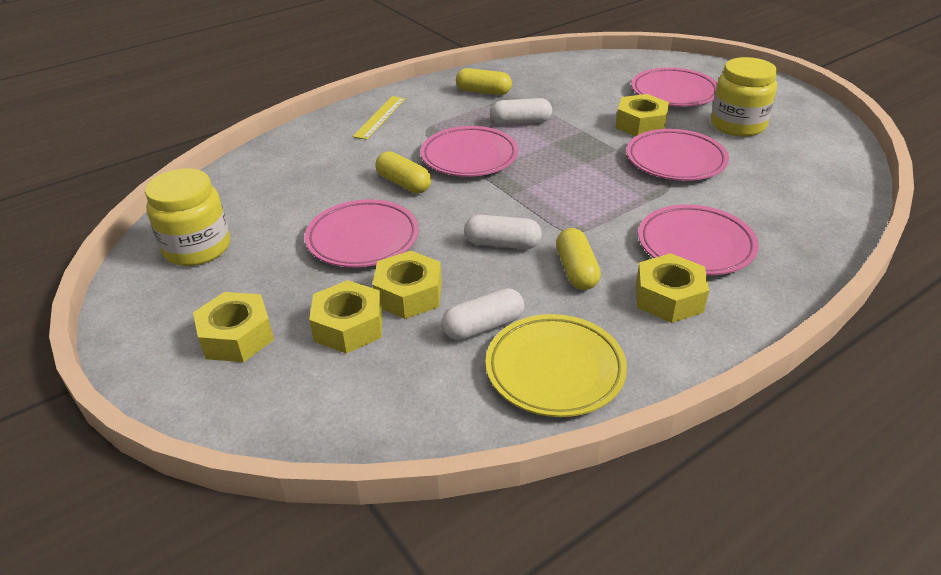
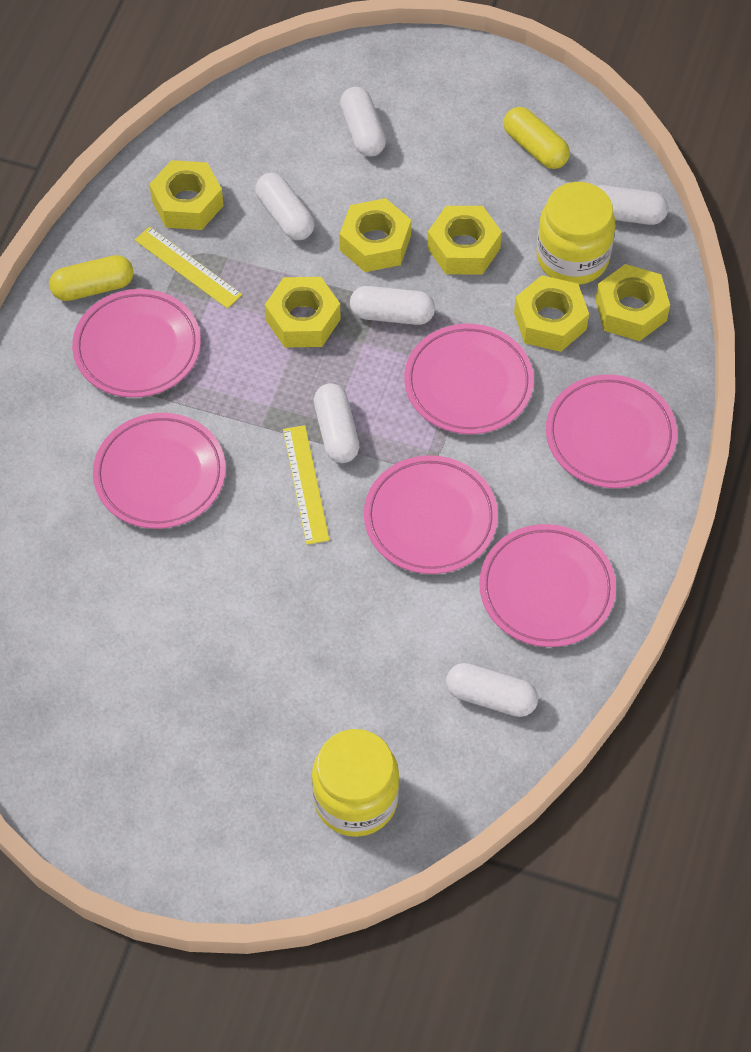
pink plate: [305,199,419,267] [420,126,518,177] [627,129,729,181] [631,67,717,107] [638,205,759,275] = 5 -> [72,289,201,398] [93,413,226,529] [364,455,498,574] [404,324,534,434] [479,524,616,647] [546,374,677,488] = 6
white capsule: [442,288,524,340] [464,215,542,249] [491,98,552,125] = 3 -> [255,173,315,240] [314,383,359,463] [340,87,386,157] [350,286,435,325] [446,663,538,717] [597,185,668,225] = 6
yellow capsule: [375,151,431,193] [456,68,512,95] [556,228,601,290] = 3 -> [49,255,134,301] [504,107,570,169] = 2
yellow nut: [193,292,274,362] [309,280,383,354] [372,251,442,319] [616,94,669,136] [636,253,709,323] = 5 -> [149,160,224,230] [265,277,341,348] [340,198,411,272] [427,206,502,275] [514,275,589,352] [595,264,670,341] = 6
yellow plate: [486,314,627,417] = 1 -> none = 0
yellow ruler: [352,96,406,140] = 1 -> [135,226,242,309] [283,425,329,545] = 2

